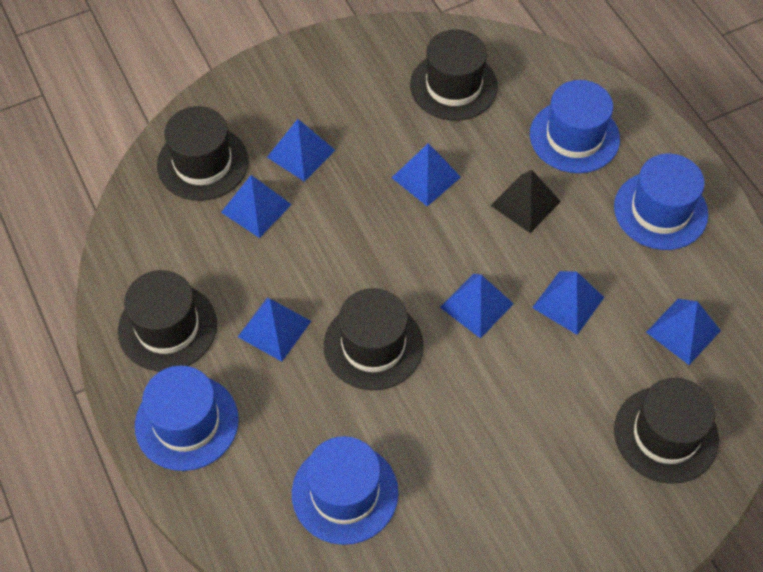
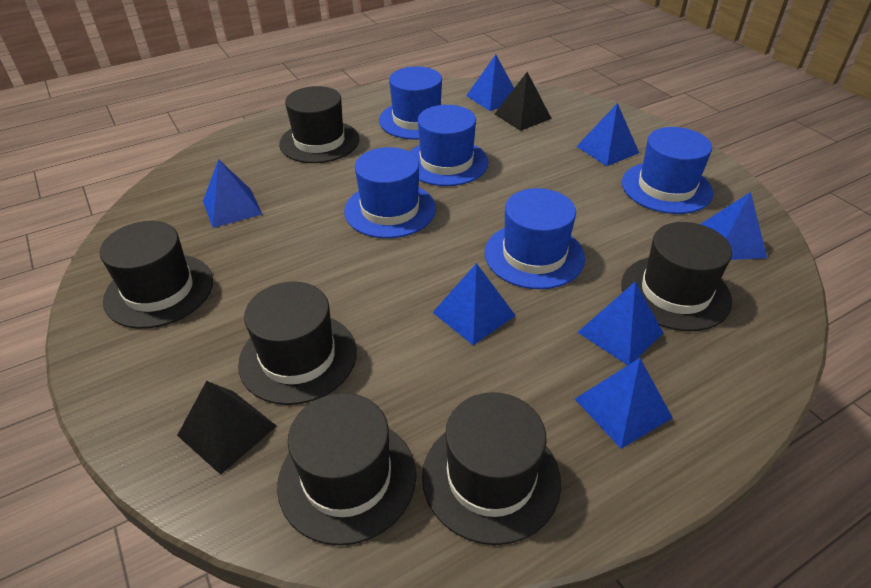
black hat: [118,270,217,371] [157,106,249,201] [324,288,424,390] [410,29,498,121] [614,378,719,484] = 5 -> [100,221,213,329] [238,282,357,405] [277,393,416,545] [279,86,359,163] [422,392,561,545] [621,222,732,331] = 6
black pyramid: [491,170,561,233] = 1 -> [177,381,277,475] [495,72,552,131] = 2
blue hat: [135,366,239,471] [292,436,398,545] [530,80,620,173] [614,154,708,250] = 4 -> [344,147,436,238] [379,66,442,139] [410,105,488,186] [485,188,585,289] [622,127,713,214] = 5

